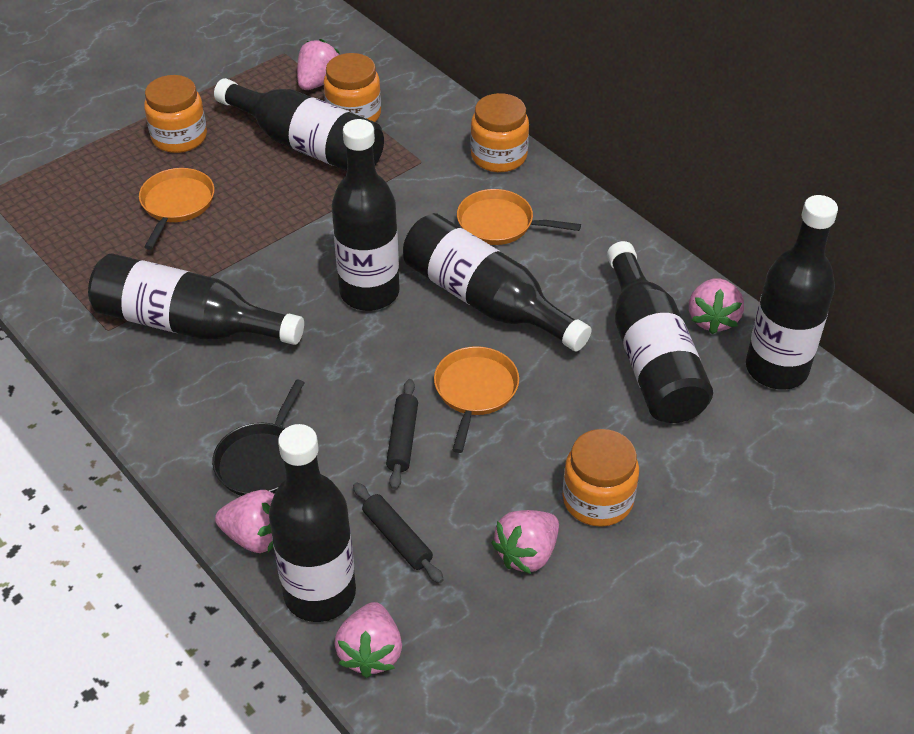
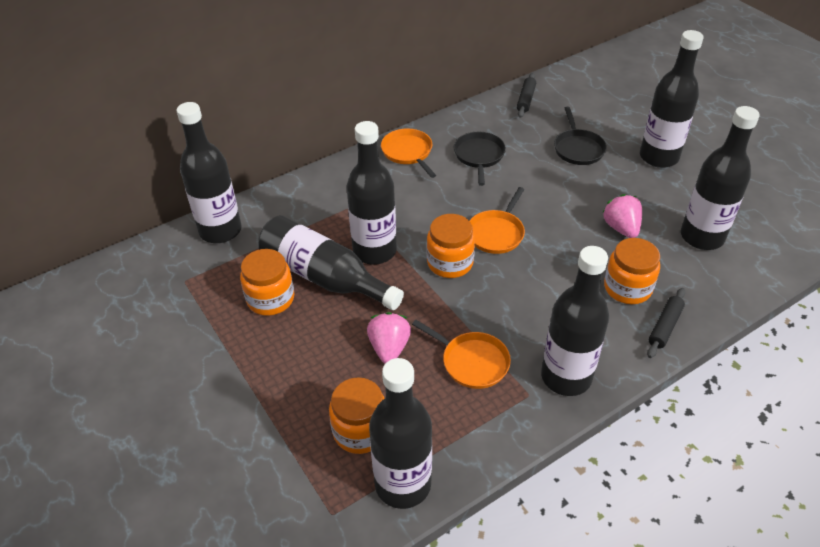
black pan: [212,379,305,496] = 1 -> [454,132,506,186] [554,107,607,165] = 2
pink strawberry: [215,490,274,553] [297,39,340,90] [334,602,402,678] [491,510,559,574] [689,278,744,334] = 5 -> [367,312,411,364] [602,194,642,238] = 2

